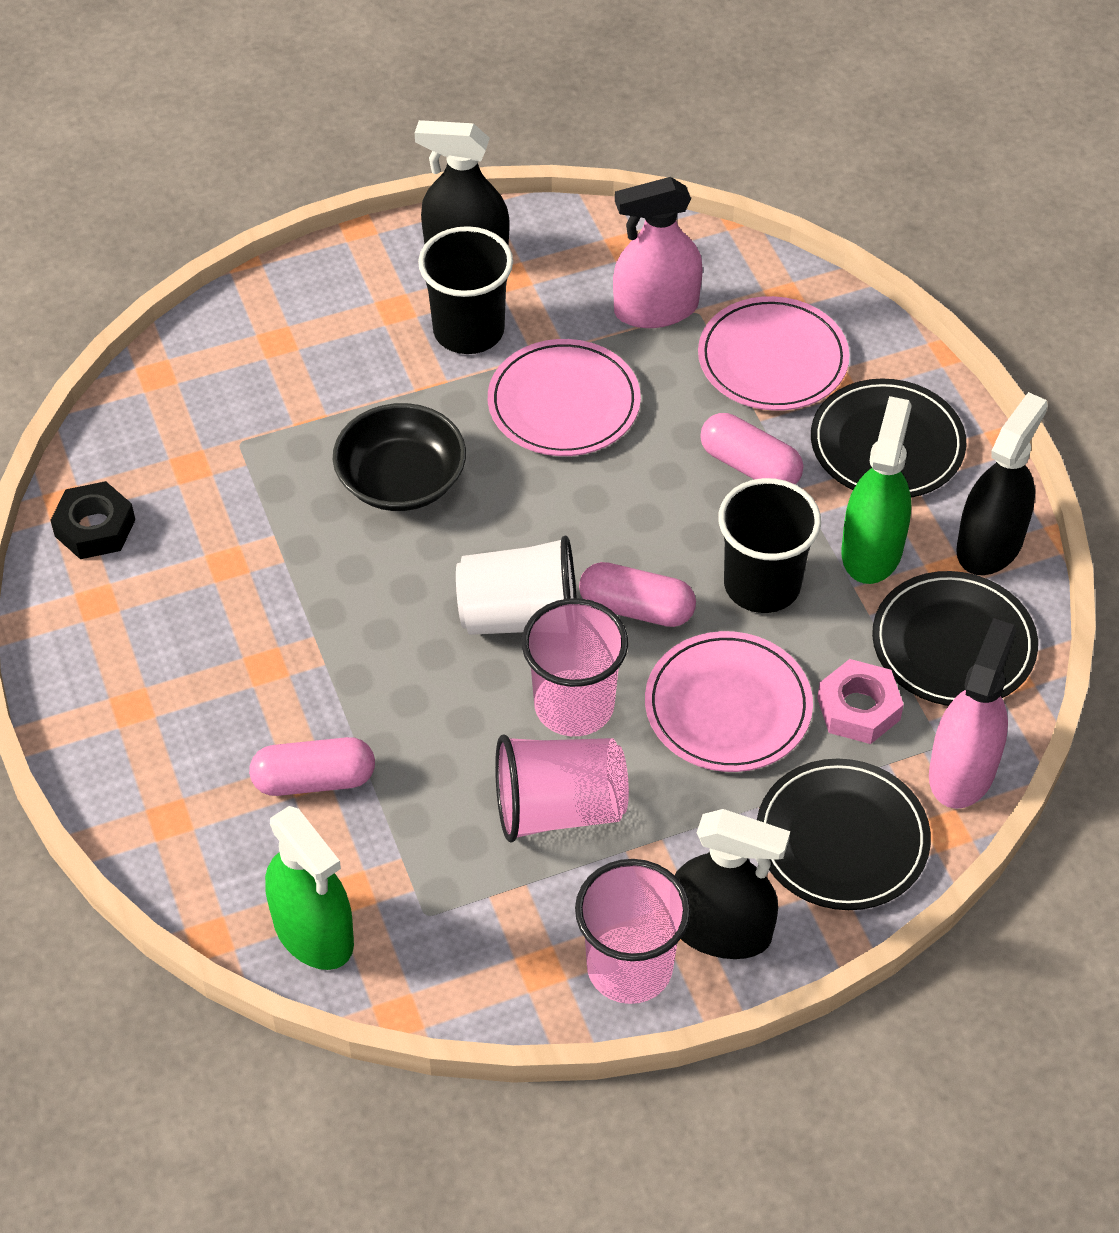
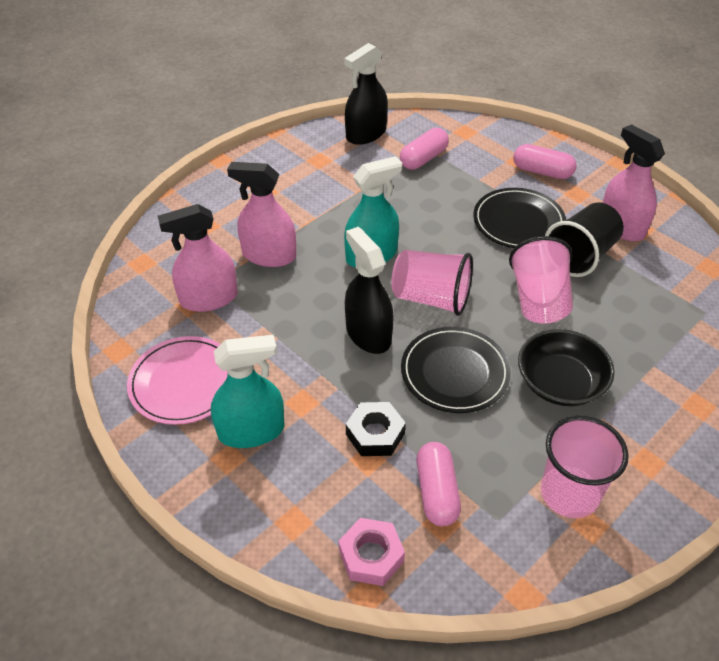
black cup: [418,226,513,354] [718,478,821,613] = 2 -> [545,202,624,277] = 1
black plate: [757,759,931,910] [811,379,966,498] [872,571,1038,706] = 3 -> [401,327,511,413] [473,188,566,248] = 2
black spray bottle: [415,120,509,246] [674,809,790,959] [956,392,1048,575] = 3 -> [344,43,388,145] [345,227,394,354] = 2
green spray bottle: [265,806,354,970] [841,396,912,584] = 2 -> none = 0
pink plate: [488,339,641,456] [645,631,813,772] [698,296,849,411] = 3 -> [127,336,228,425] = 1
pink spray bottle: [613,177,703,328] [929,618,1016,809] = 2 -> [158,204,238,312] [227,162,296,267] [603,124,665,241] = 3
turquoise spray bottle: none = 0 -> [211,335,284,448] [344,156,402,268] = 2
white cup: [456,536,577,635] = 1 -> none = 0

